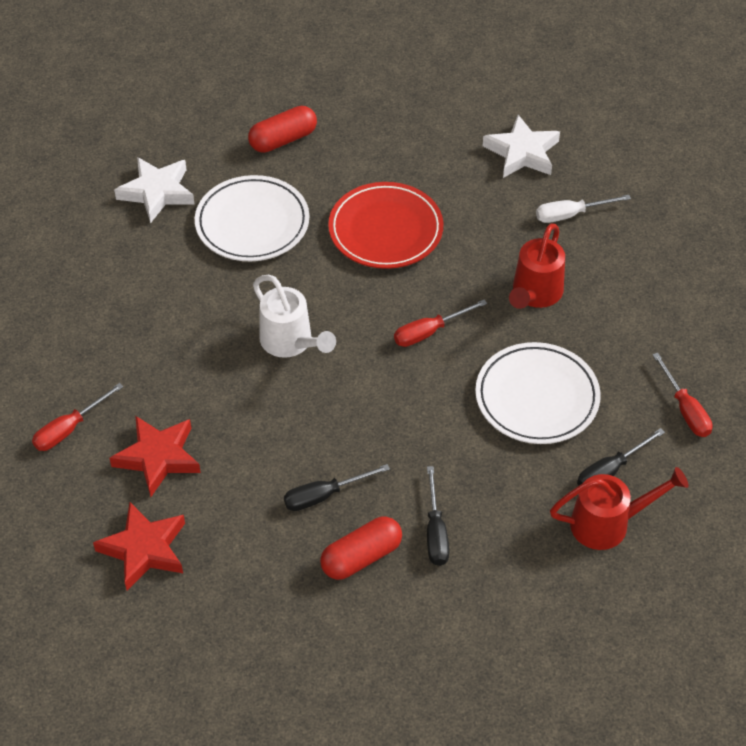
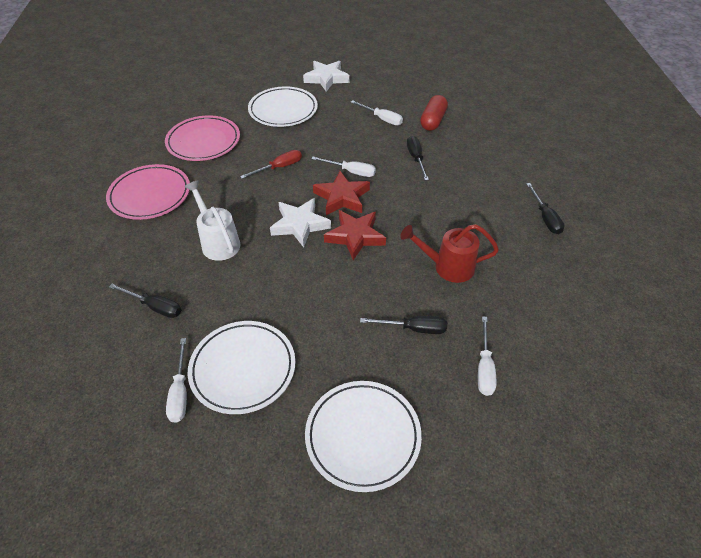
black screwdriver: [284,464,390,511] [427,466,449,566] [577,428,665,486] = 3 -> [109,284,181,318] [360,316,447,334] [407,136,429,180] [526,183,564,234] = 4
pink plate: none = 0 -> [106,164,190,220] [165,115,240,161] = 2
red capsule: [248,106,317,153] [320,516,402,580] = 2 -> [420,95,448,131] = 1
red plate: [328,182,443,269] = 1 -> none = 0
red screwdriver: [32,383,124,451] [394,299,487,347] [652,353,713,437] = 3 -> [240,150,302,179] = 1
red watering can: [509,223,565,309] [550,467,689,550] = 2 -> [400,224,499,283] = 1
white plate: [195,175,309,261] [475,342,601,444] = 2 -> [188,321,295,414] [248,87,318,127] [305,381,422,492] = 3
white screwdriver: [536,195,631,223] = 1 -> [166,338,187,423] [311,157,376,177] [351,100,403,125] [478,316,496,396] = 4

